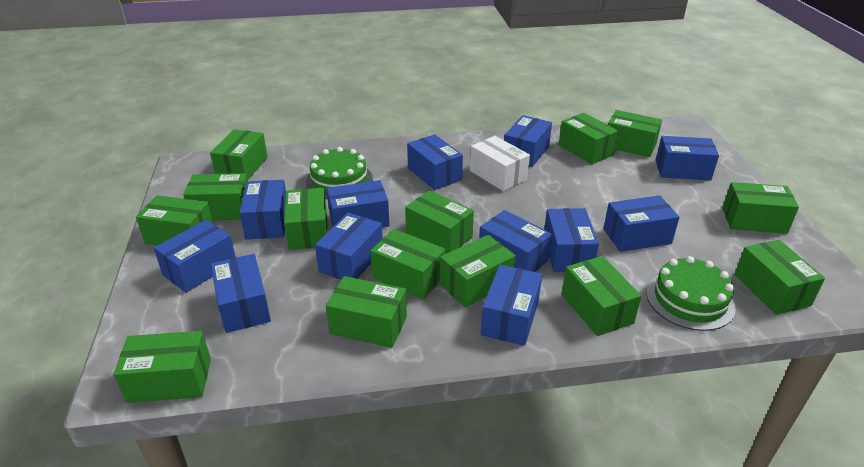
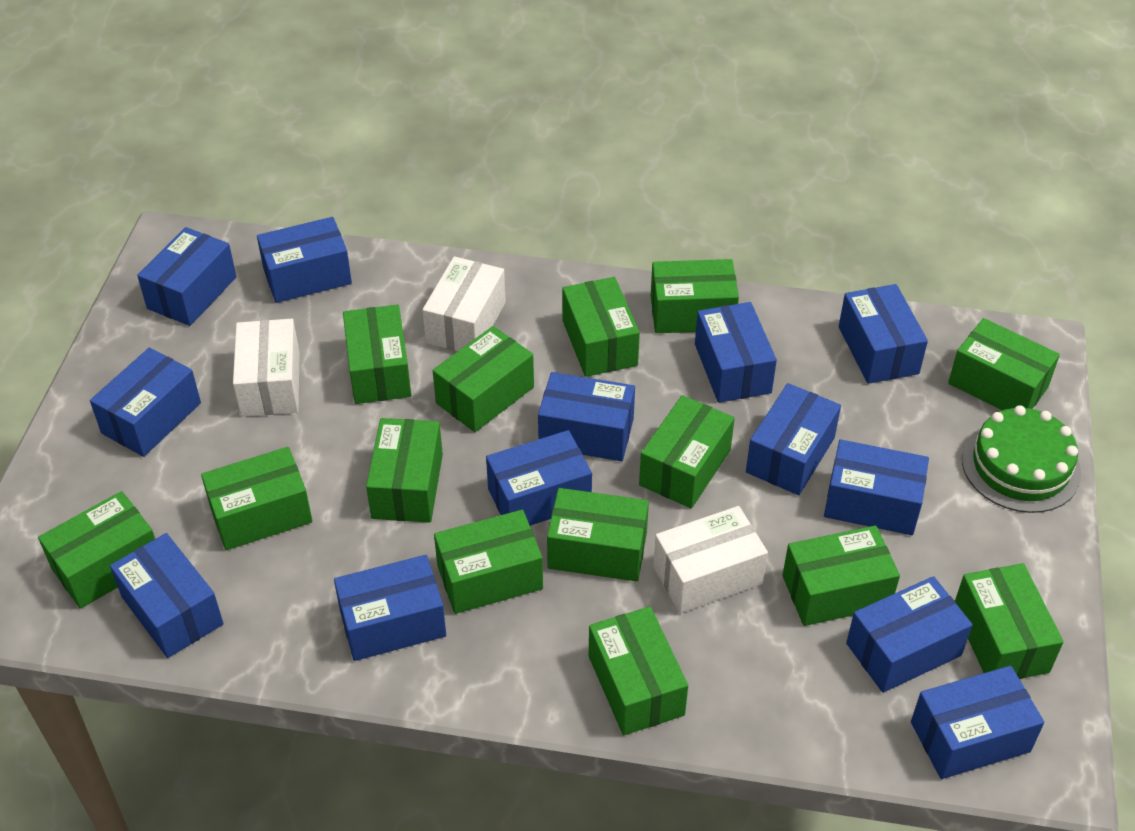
blue box: [154,220,236,293] [211,254,271,333] [239,180,286,239] [315,213,383,280] [327,180,390,228] [407,134,463,190] [479,210,552,272] [481,265,542,346] [504,115,552,167] [544,208,599,272] [603,195,680,252] [656,136,719,180] = 12 -> [90,348,201,457] [110,533,224,658] [137,227,236,326] [257,217,352,303] [334,555,446,661] [486,430,592,526] [538,372,635,461] [695,302,777,403] [746,383,841,495] [824,439,929,535] [839,284,928,384] [846,576,973,693] [911,666,1044,779] = 13
green cake: [306,147,373,199] [646,256,736,331] = 2 -> [962,405,1081,513] = 1
white box: [470,136,530,191] = 1 -> [233,319,300,417] [423,256,506,351] [653,506,768,613] = 3

